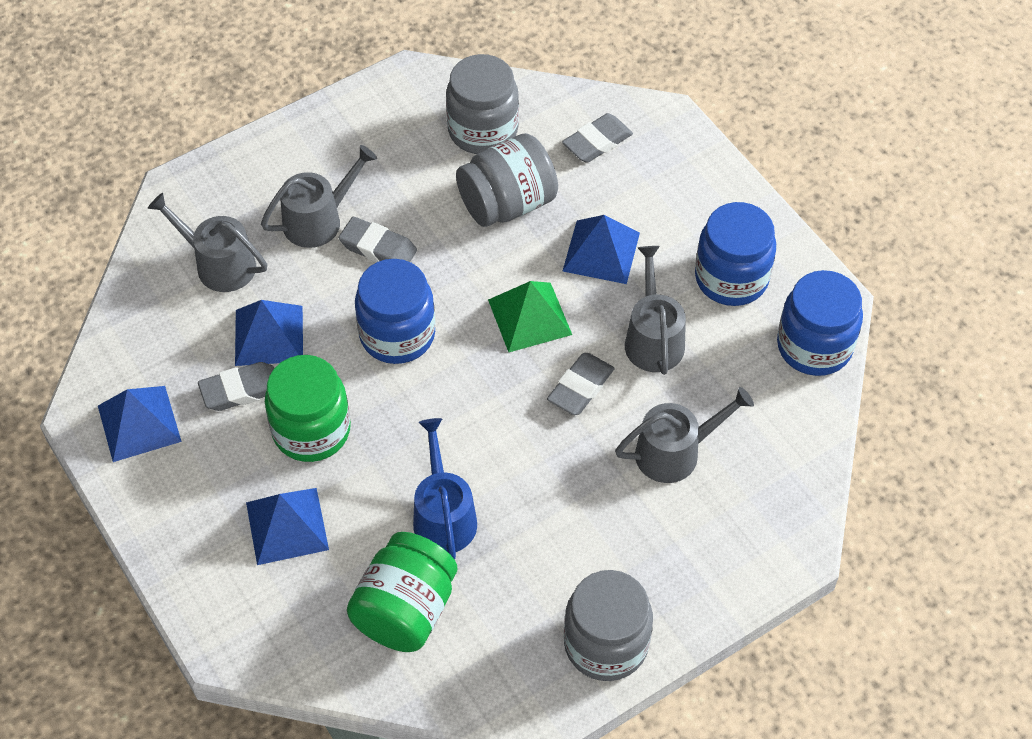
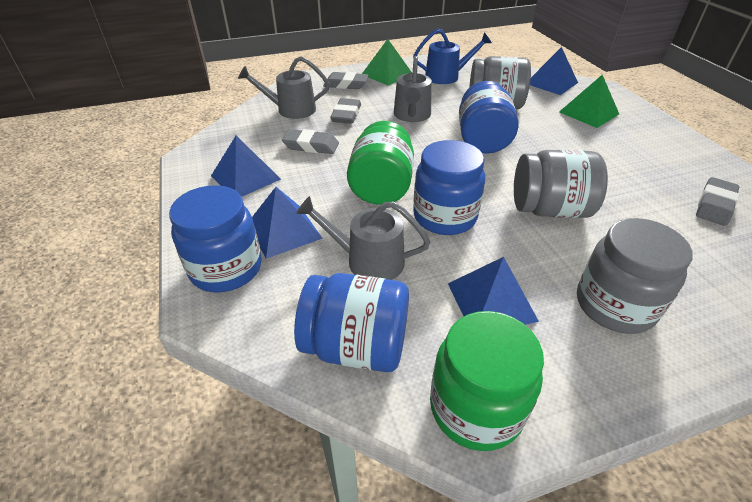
blue jar: [355,259,435,364] [695,202,776,306] [777,270,863,376] = 3 -> [169,185,262,293] [294,273,409,372] [413,140,485,235] [459,81,519,154] = 4
green pyramid: [488,281,572,352] = 1 -> [362,39,412,86] [559,75,619,128] = 2
grey watering can: [148,193,267,292] [261,145,377,248] [615,387,754,483] [625,246,686,375] = 4 -> [238,56,330,119] [296,196,430,280] [394,56,432,122] = 3

